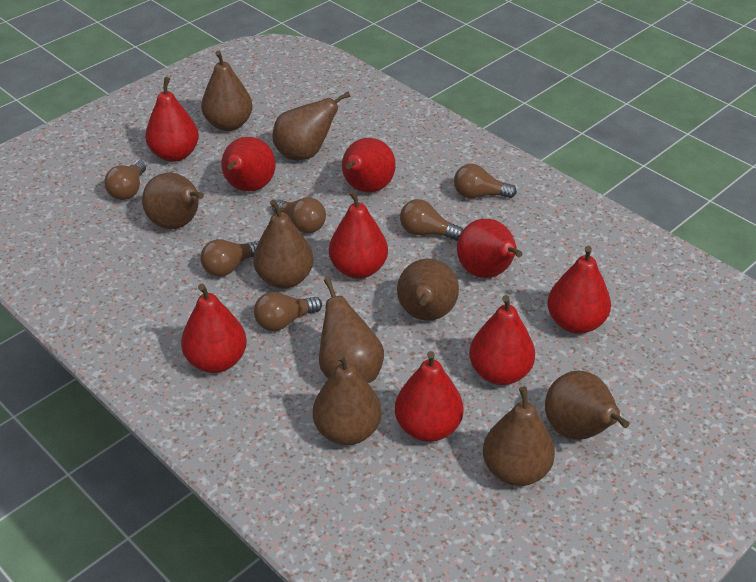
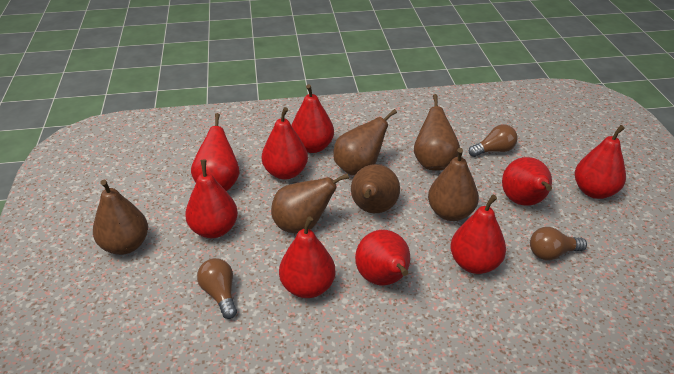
brown light bulb: [104,160,146,200] [200,239,259,277] [254,292,322,331] [272,197,326,233] [400,199,463,241] [454,164,517,198] = 6 -> [197,258,237,319] [469,124,518,157] [530,227,587,260] = 3
brown pear: [142,173,204,229] [201,51,253,131] [253,200,313,288] [272,92,350,160] [313,353,381,445] [319,278,384,383] [397,259,459,321] [483,386,555,486] [545,370,630,440] = 9 -> [93,180,148,255] [271,173,349,233] [333,109,397,175] [351,164,400,213] [414,94,460,171] [428,148,479,221] = 6

